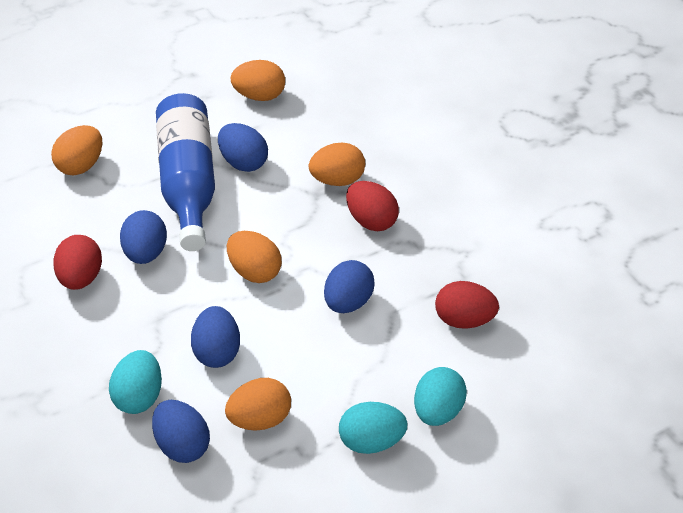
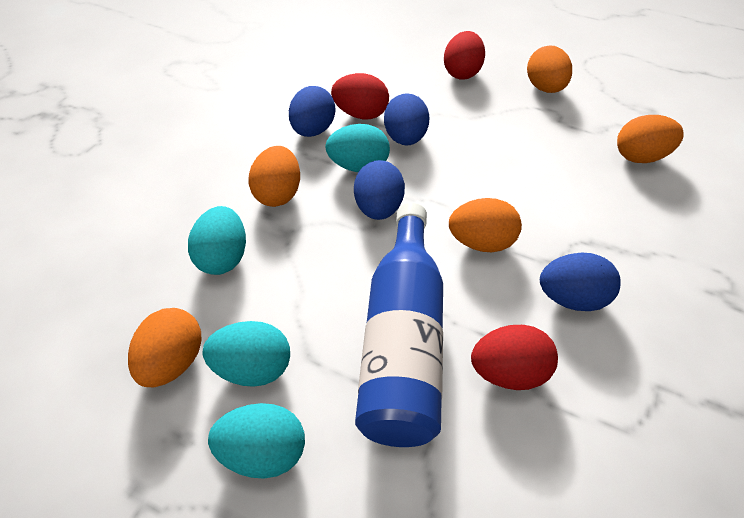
blue egg: [120,210,167,264] [152,400,210,463] [191,306,240,368] [218,123,268,172] [324,260,375,313] = 5 -> [289,86,335,137] [354,160,405,220] [384,93,430,146] [540,253,621,311] = 4
turquoise egg: [109,350,162,414] [339,402,408,454] [414,367,467,426] = 3 -> [188,206,246,275] [203,321,290,387] [208,403,305,479] [325,124,390,172] = 4

